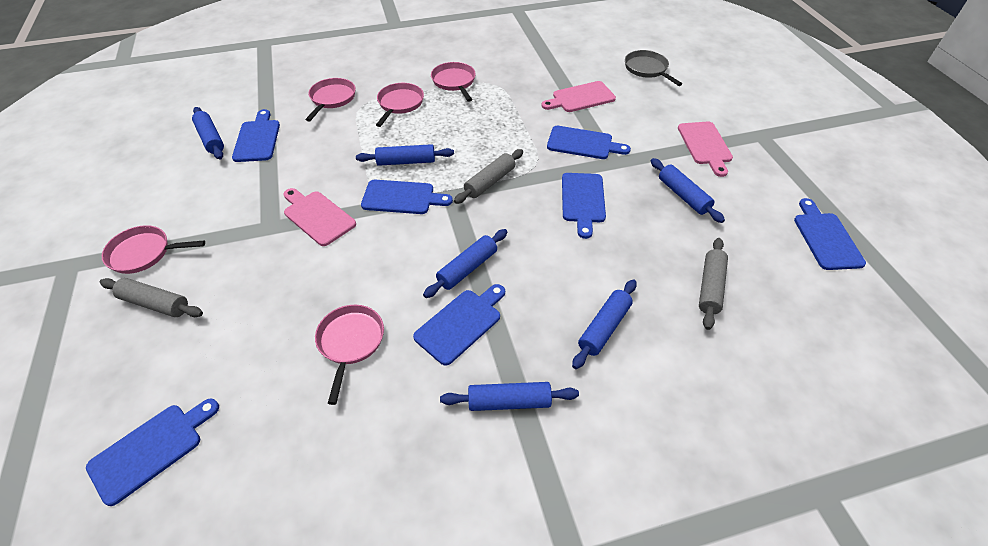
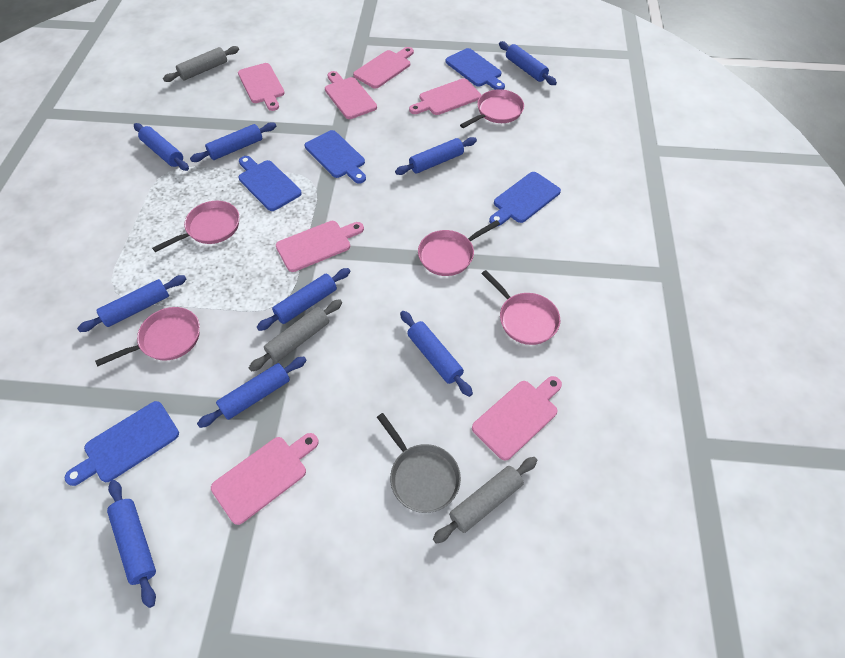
blue cutting board: [86,399,219,506] [232,109,280,162] [361,180,453,214] [413,284,505,365] [547,126,631,159] [562,173,606,239] [794,198,866,270] = 7 -> [65,401,179,486] [238,156,302,211] [305,130,366,184] [445,48,505,90] [489,172,561,226] = 5
blue rolling pin: [192,107,224,159] [356,144,454,166] [423,229,507,298] [440,382,579,411] [572,279,637,369] [651,158,725,223] = 6 -> [77,275,186,332] [107,480,156,608] [134,123,189,171] [190,122,276,162] [197,356,307,428] [257,268,350,331] [395,137,477,175] [400,311,473,397] [499,41,557,85] = 9
pink cutting board: [284,188,356,246] [541,81,616,112] [678,122,733,177] = 3 -> [211,433,319,525] [238,63,285,111] [276,221,364,272] [325,71,377,119] [353,47,414,89] [409,78,481,115] [472,376,562,461] = 7

